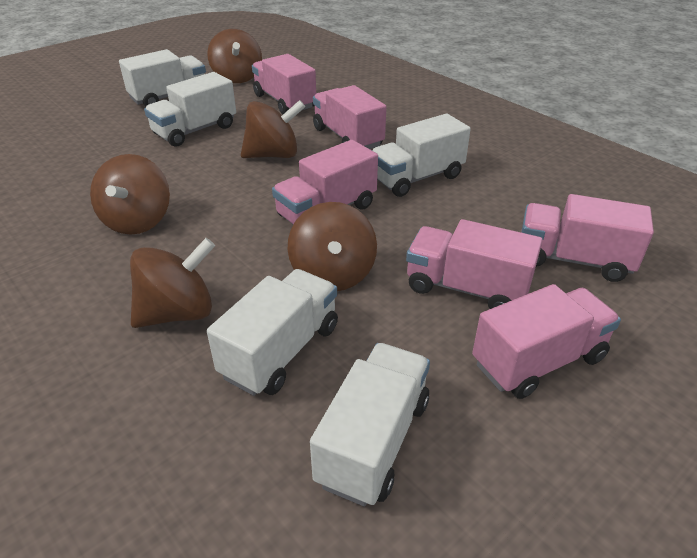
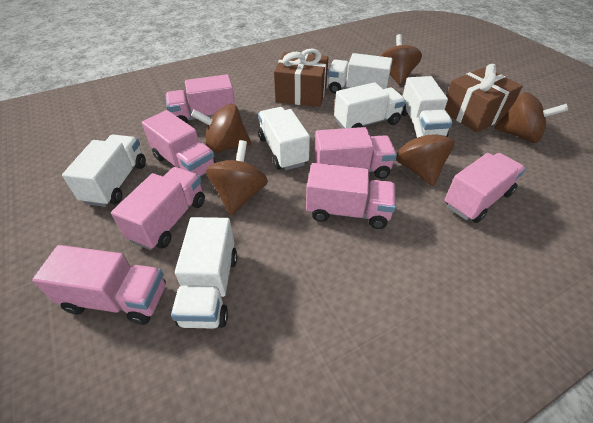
brown gift: none = 0 -> [274,49,328,107] [445,64,523,132] = 2
pink truck: [252,54,316,114] [272,140,378,225] [313,85,386,149] [406,219,543,309] [472,284,621,399] [521,194,654,282] = 6 -> [32,245,166,325] [111,167,205,250] [142,110,216,177] [166,74,235,124] [306,163,396,229] [314,127,397,179] [445,153,526,223] = 7
white truck: [119,49,206,106] [144,72,236,147] [207,269,338,396] [310,343,430,506] [372,114,471,197] = 5 -> [62,135,146,207] [171,217,237,329] [258,107,310,170] [328,53,392,93] [334,82,406,129] [401,76,453,139] = 6

